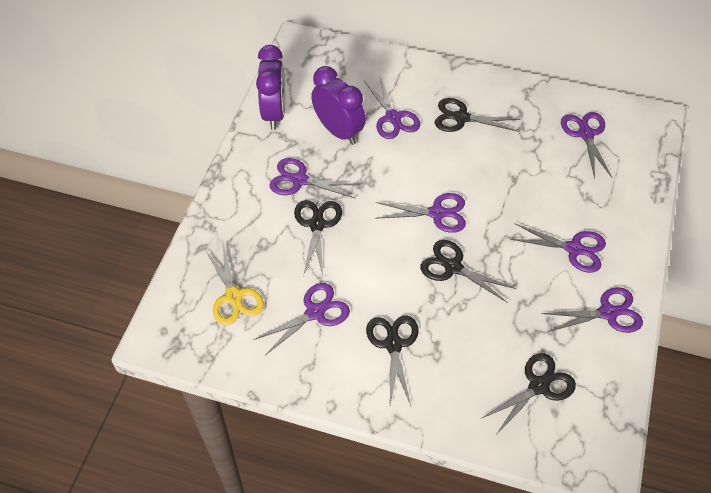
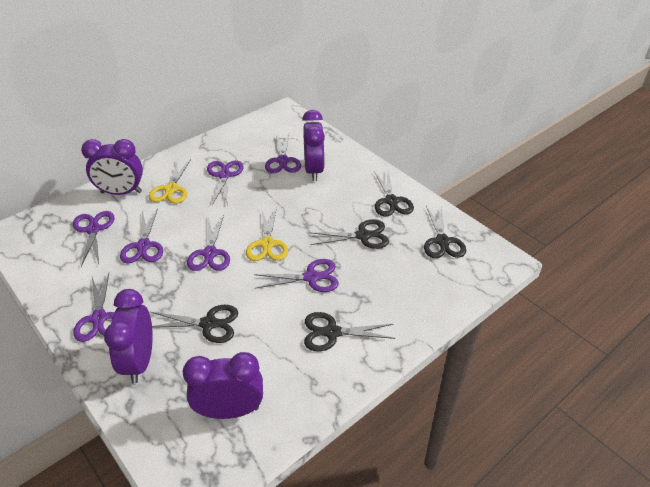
purple clock: [256,45,285,130] [311,66,366,145] = 2 -> [81,139,143,195] [104,289,153,383] [183,352,263,419] [302,110,325,181] = 4
yellow scissors: [205,244,264,326] = 1 -> [149,159,191,204] [246,207,288,261] = 2

